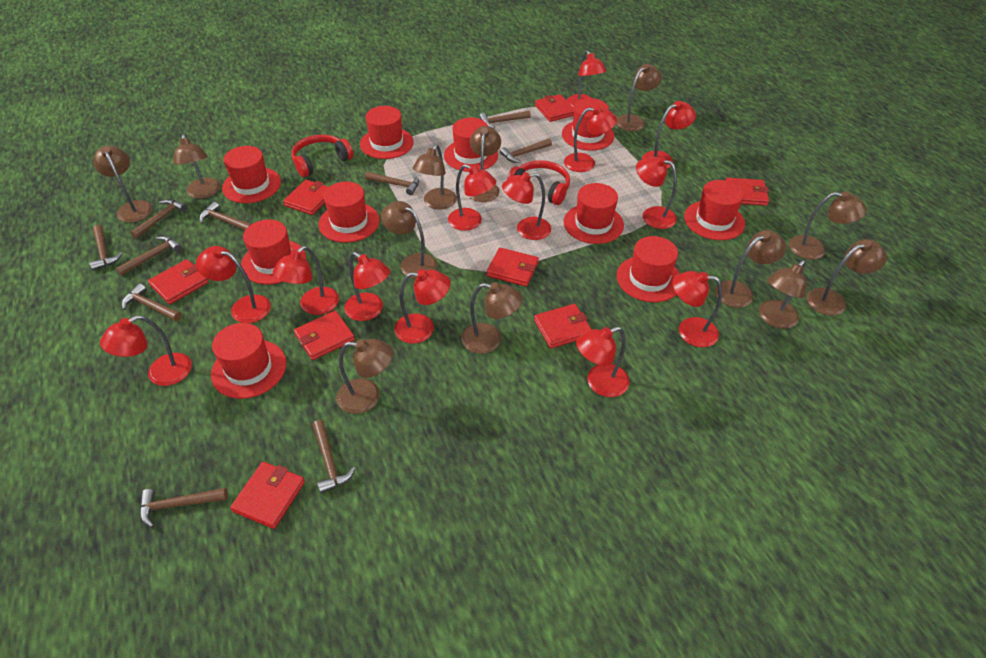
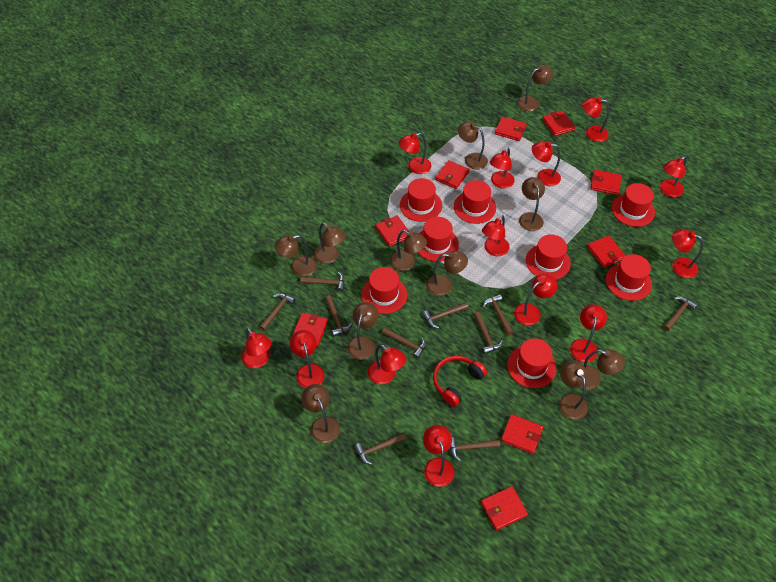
brown lamp: [93,146,153,223] [174,134,221,199] [336,339,393,414] [381,201,437,279] [413,144,457,209] [461,282,522,354] [469,126,501,202] [616,64,662,131] [715,230,786,308] [759,260,807,329] [789,191,867,260] [807,239,887,316] = 12 -> [275,235,317,277] [301,384,340,443] [313,223,346,264] [348,302,379,360] [390,230,427,271] [426,251,468,296] [458,122,488,170] [517,65,553,111] [519,177,545,231] [559,360,588,419] [580,350,625,390] = 11
red hat: [211,323,286,399] [222,146,281,203] [241,219,306,284] [319,182,380,243] [360,106,414,159] [444,117,498,172] [562,98,614,151] [564,183,624,244] [617,236,680,302] [684,180,745,240] = 10 -> [361,267,407,314] [400,178,442,222] [418,217,459,262] [454,180,496,224] [507,338,556,388] [526,234,571,279] [606,254,652,301] [612,183,655,227] = 8
red headphones: [291,135,353,177] [507,160,570,205] = 2 -> [433,356,487,407] = 1
red wallet: [148,259,209,304] [230,462,305,529] [283,180,328,215] [294,311,355,360] [487,247,539,287] [534,304,592,348] [535,94,574,122] [726,178,769,206] = 8 -> [292,313,328,347] [376,215,409,247] [435,160,469,189] [481,486,528,531] [495,117,527,141] [501,414,543,454] [542,111,575,136] [587,236,626,268] [590,170,622,195] = 9

